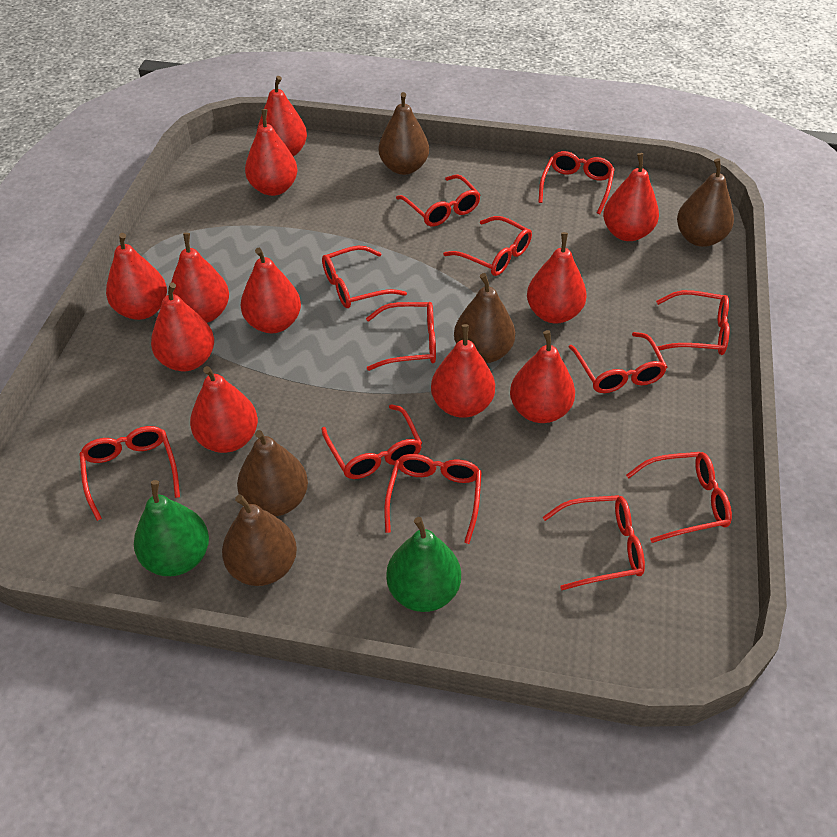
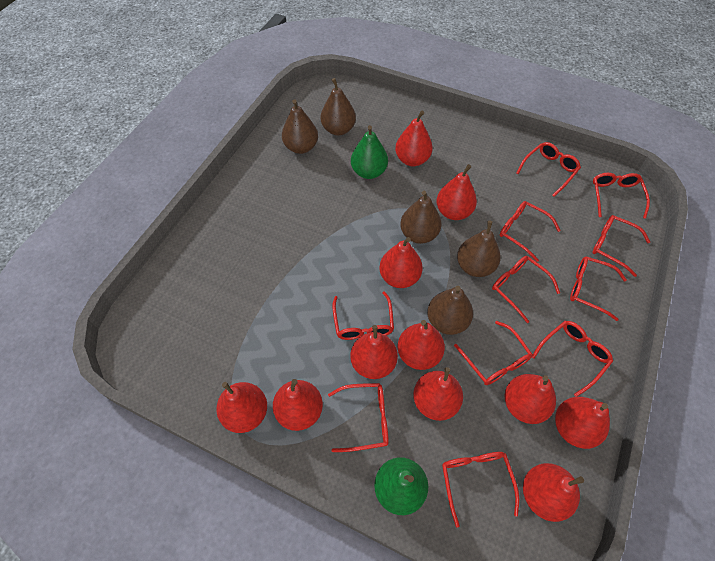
red glasses: [79,426,180,521] [321,404,422,479] [322,246,407,308] [366,302,436,371] [384,454,482,544] [396,174,481,226] [443,216,532,276] [538,151,614,214] [543,495,645,590] [569,332,667,393] [626,452,732,543] [656,290,730,355] = 12 -> [328,383,389,452] [332,291,394,340] [442,452,519,528] [454,321,533,385] [492,256,560,323] [500,201,561,262] [516,142,581,197] [532,321,613,397] [570,256,627,321] [592,215,650,277] [593,173,650,219] = 11

